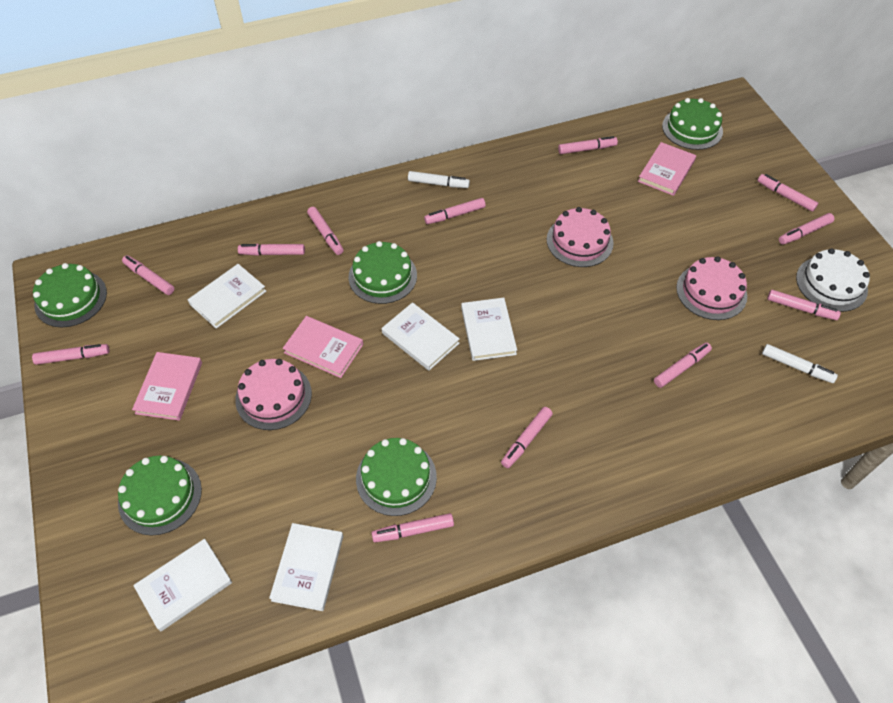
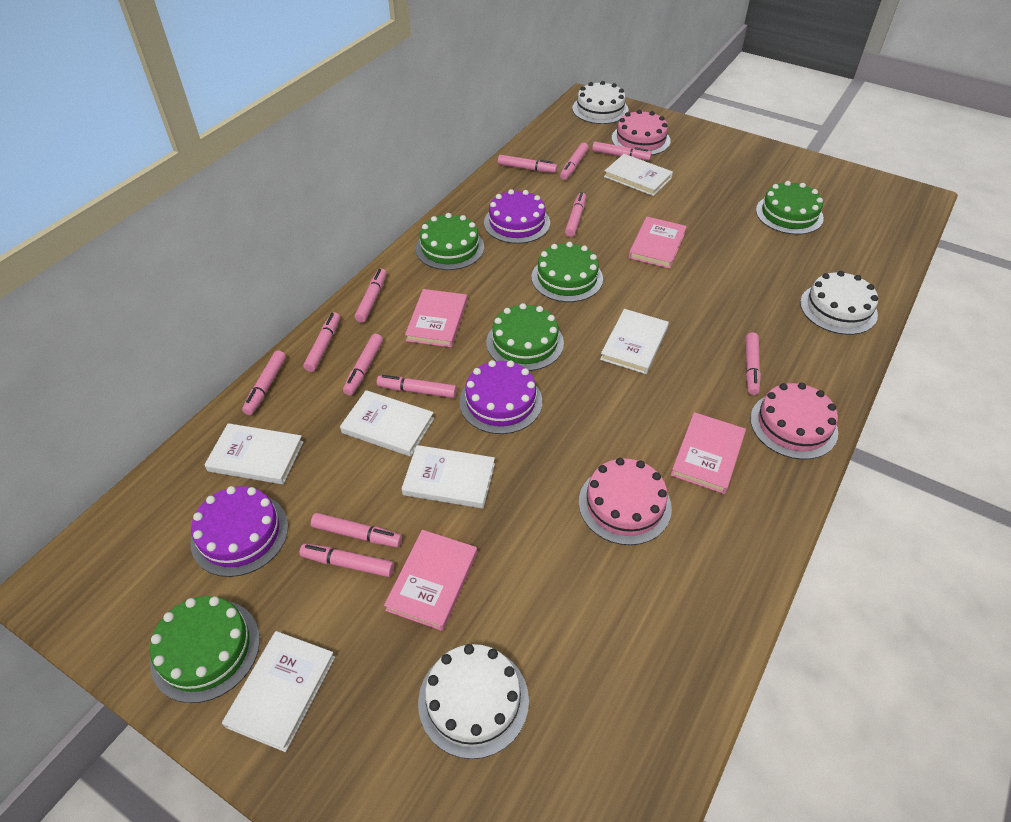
pink book: [132,352,202,421] [282,316,363,378] [638,142,696,196] = 3 -> [384,530,477,631] [405,289,467,348] [628,217,687,269] [671,412,746,494] = 4
purple cake: none = 0 -> [190,486,288,577] [459,360,542,434] [484,189,550,244] = 3
white book: [133,539,232,631] [188,264,266,329] [269,523,343,611] [382,302,460,370] [461,298,517,361] = 5 -> [204,423,303,484] [222,631,335,752] [340,390,434,457] [401,445,495,508] [600,309,669,374] [604,154,673,196] = 6
white cake: [796,248,870,312] = 1 -> [418,644,529,759] [572,81,628,124] [800,271,878,335] = 3
white marker: [408,171,470,188] [762,344,838,383] = 2 -> none = 0

